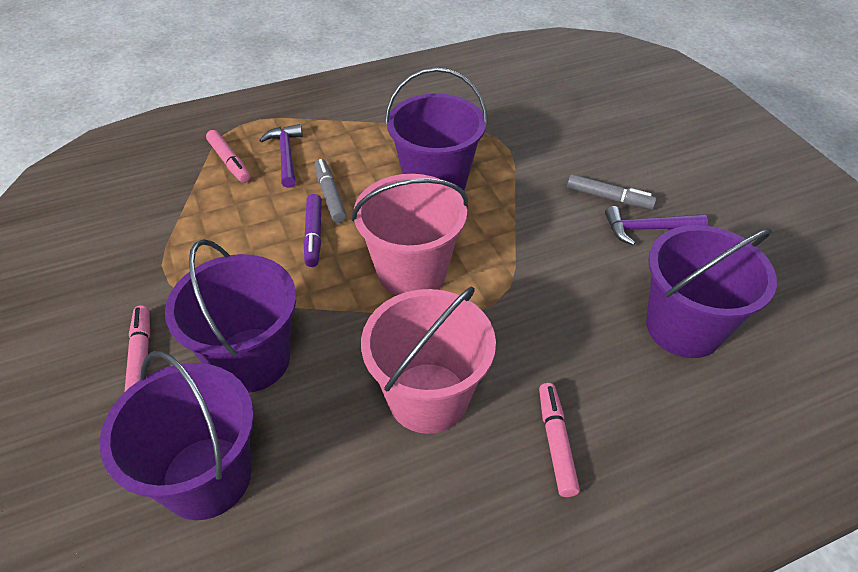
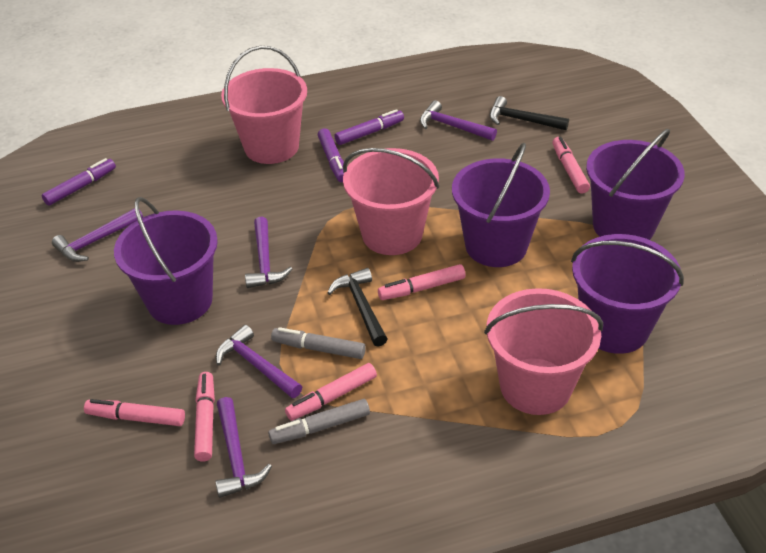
black hammer: none = 0 -> [327,268,388,347] [489,96,569,130] = 2
pink bucket: [352,174,468,296] [361,287,496,434] = 2 -> [221,46,307,164] [343,148,439,255] [484,288,603,415] = 3
pink marker: [124,305,150,393] [206,130,250,183] [539,383,580,497] = 3 -> [84,399,185,426] [194,372,215,461] [285,363,377,421] [378,264,466,300] [552,137,590,193] = 5
purple hammer: [259,124,303,188] [605,206,708,246] = 2 -> [52,208,143,262] [215,397,272,498] [216,325,302,398] [245,217,292,288] [420,100,497,141] = 5
purple marker: [303,194,322,267] = 1 -> [42,158,116,206] [318,128,344,182] [334,109,404,145] = 3

